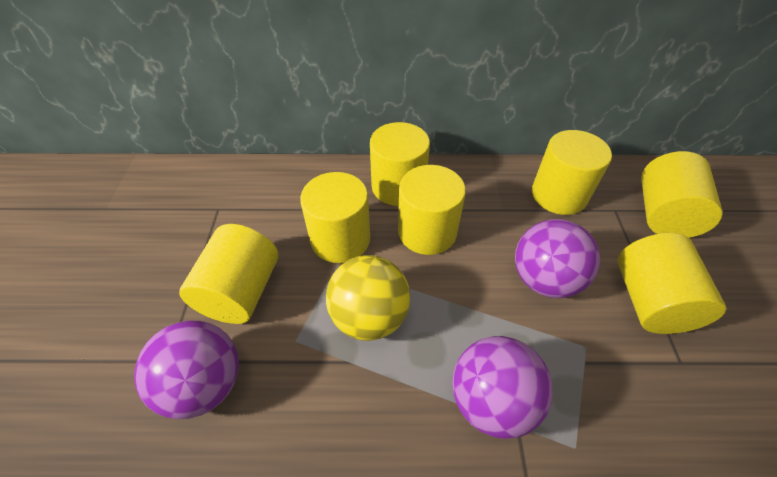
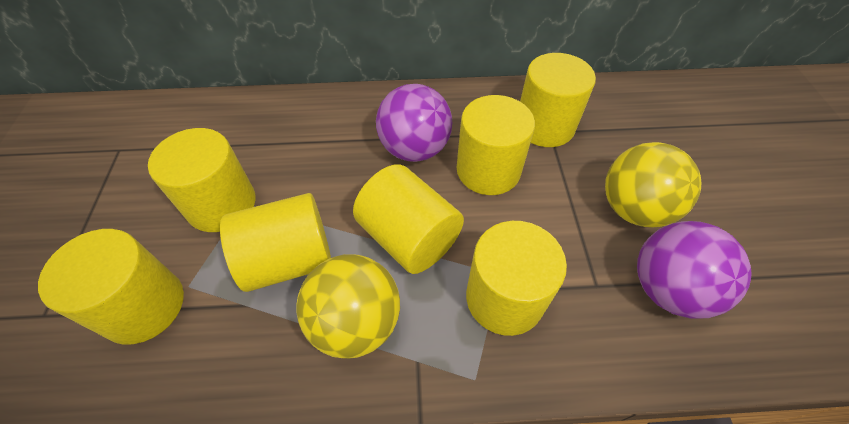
purple ball: [134,321,239,419] [453,336,553,439] [515,219,600,298] = 3 -> [376,84,452,162] [637,221,751,319] = 2
yellow ball: [326,255,410,341] = 1 -> [296,254,400,359] [605,142,701,228] = 2

